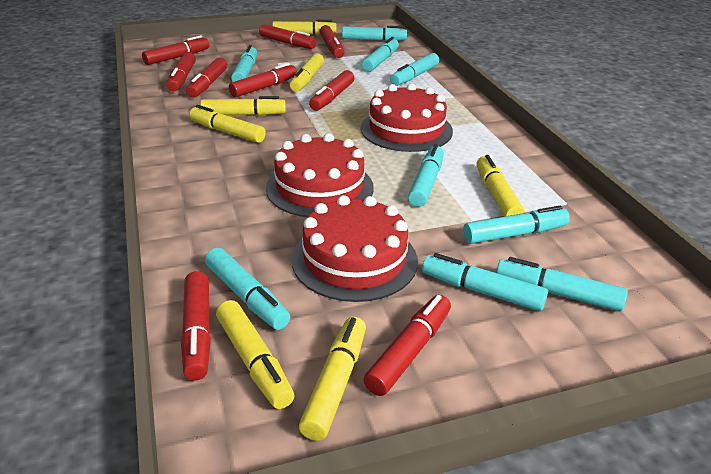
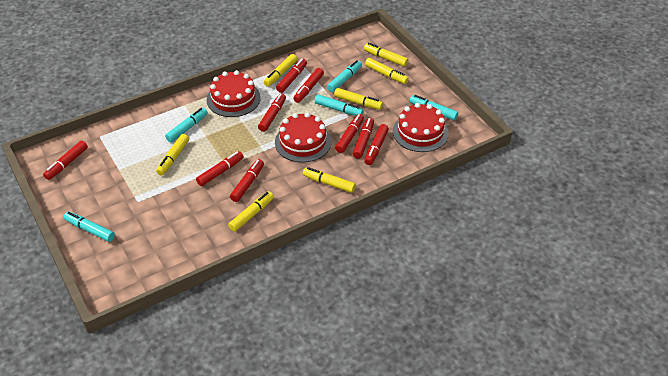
turquoise marker: [205,248,290,330] [231,45,257,82] [342,26,407,41] [362,37,399,72] [390,53,439,86] [408,144,444,207] [422,253,548,311] [463,206,570,244] [496,257,628,312] = 9 -> [64,212,115,242] [165,108,208,142] [315,94,364,116] [327,60,362,92] [410,95,458,120] = 5

